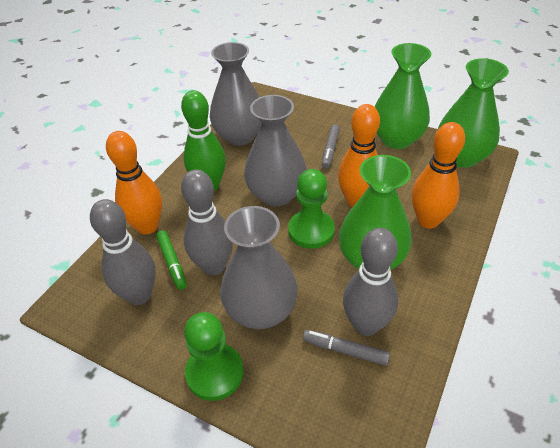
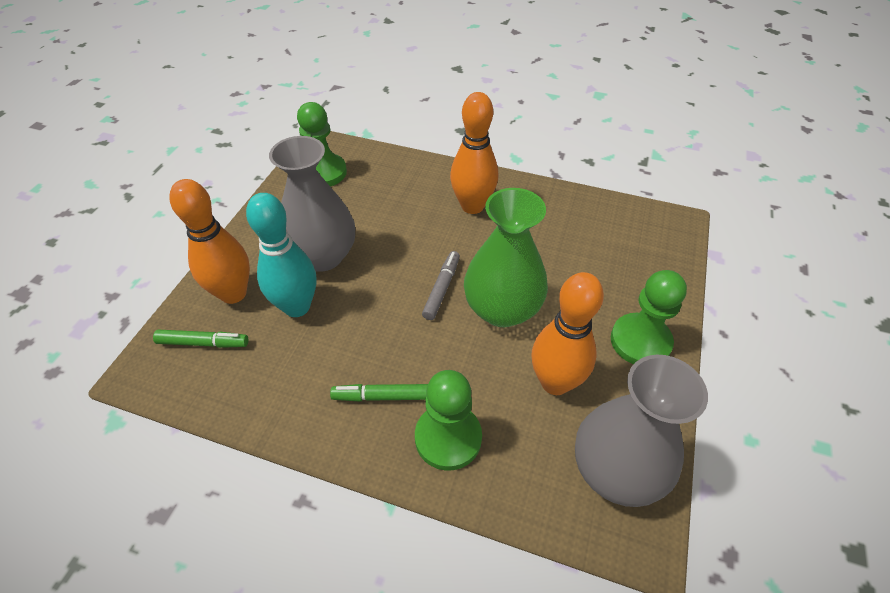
green bowling pin: [181,90,226,191] = 1 -> none = 0
green marker: [156,230,187,290] = 1 -> [153,330,248,348] [330,384,428,402] = 2
green pawn: [184,312,244,401] [288,169,335,249] = 2 -> [297,102,347,187] [415,370,482,471] [611,270,687,364] = 3
green vase: [339,155,412,270] [375,43,431,149] [438,58,509,168] = 3 -> [464,188,548,327] = 1
grey bowling pin: [90,199,156,305] [181,170,233,276] [343,228,398,336] = 3 -> none = 0
grey marker: [303,330,390,366] [321,124,340,169] = 2 -> [422,251,460,320] = 1
grey vase: [210,42,262,146] [220,206,298,329] [244,95,307,206] = 3 -> [269,136,355,272] [575,355,708,507] = 2
turquoise bowling pin: none = 0 -> [246,193,316,317] = 1

